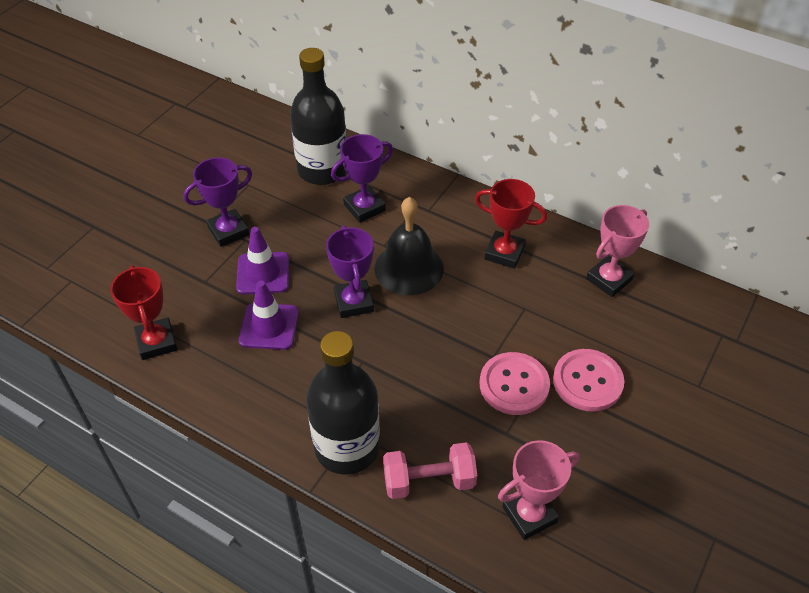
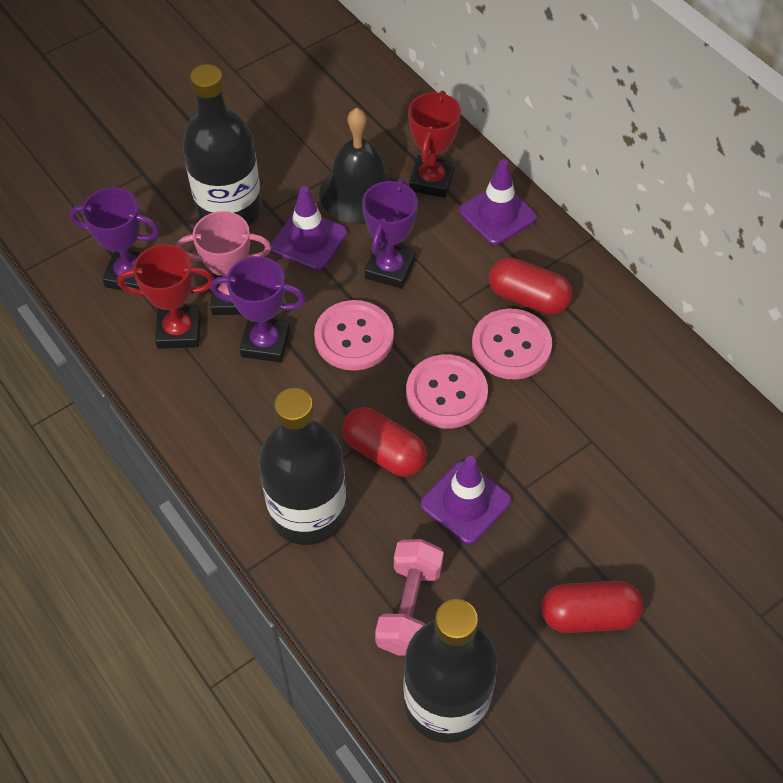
black bottle: [290,48,346,185] [306,331,380,475] = 2 -> [183,64,262,225] [259,388,346,545] [403,599,498,743] = 3
pink button: [480,352,550,415] [553,349,625,411] = 2 -> [314,300,394,371] [406,354,488,428] [472,308,552,380] = 3
pink trophy: [498,440,580,540] [586,205,649,297] = 2 -> [177,211,271,315] = 1
purple traffic cone: [236,227,289,294] [239,281,299,350] = 2 -> [271,186,347,271] [421,456,511,544] [459,159,537,245] = 3
red capsule: none = 0 -> [342,407,427,477] [489,257,572,315] [541,581,644,633] = 3

